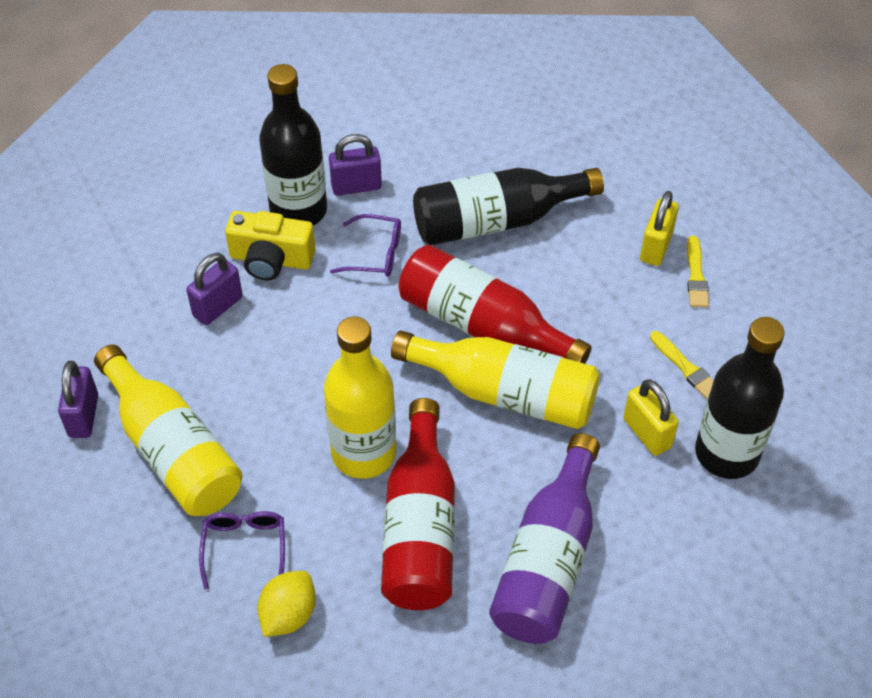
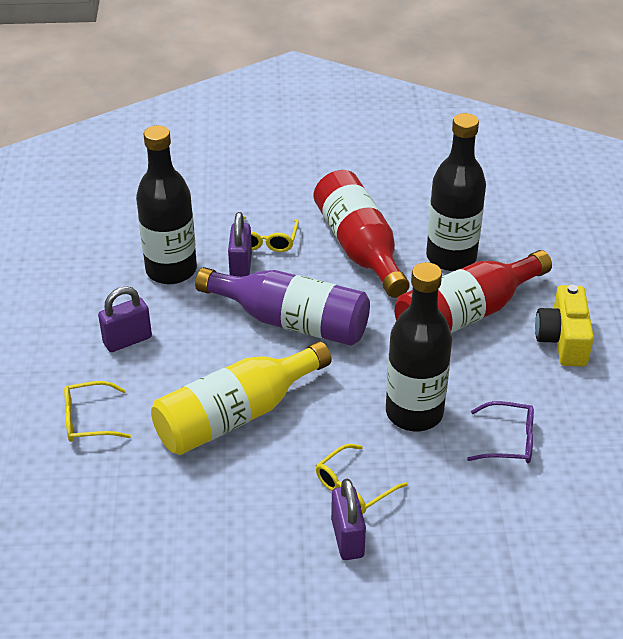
purple glasses: [199,511,285,589] [330,214,401,277] = 2 -> [467,401,534,463] = 1
yellow bottle: [94,345,242,516] [324,317,396,479] [391,330,600,429] = 3 -> [151,341,332,455] = 1
yellow brush: [650,331,714,400] [687,236,709,308] = 2 -> none = 0
yellow glasses: none = 0 -> [64,381,131,442] [243,216,299,252] [316,444,408,514] = 3
yellow lemon: [257,571,316,637] = 1 -> none = 0
yellow padlock: [624,379,679,456] [640,191,679,266] = 2 -> none = 0

